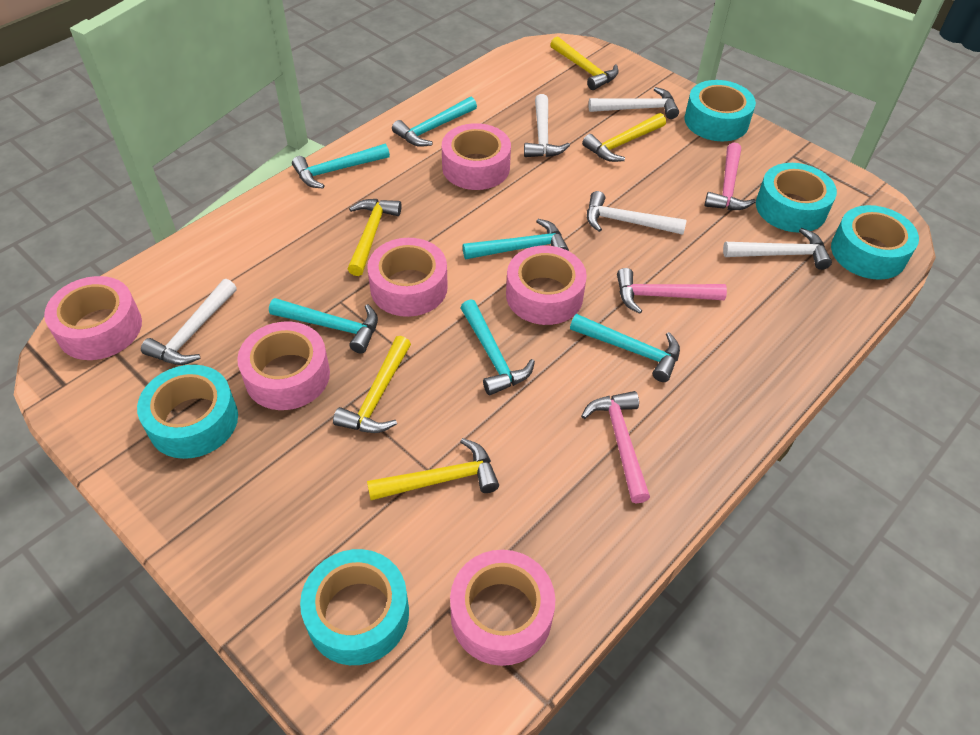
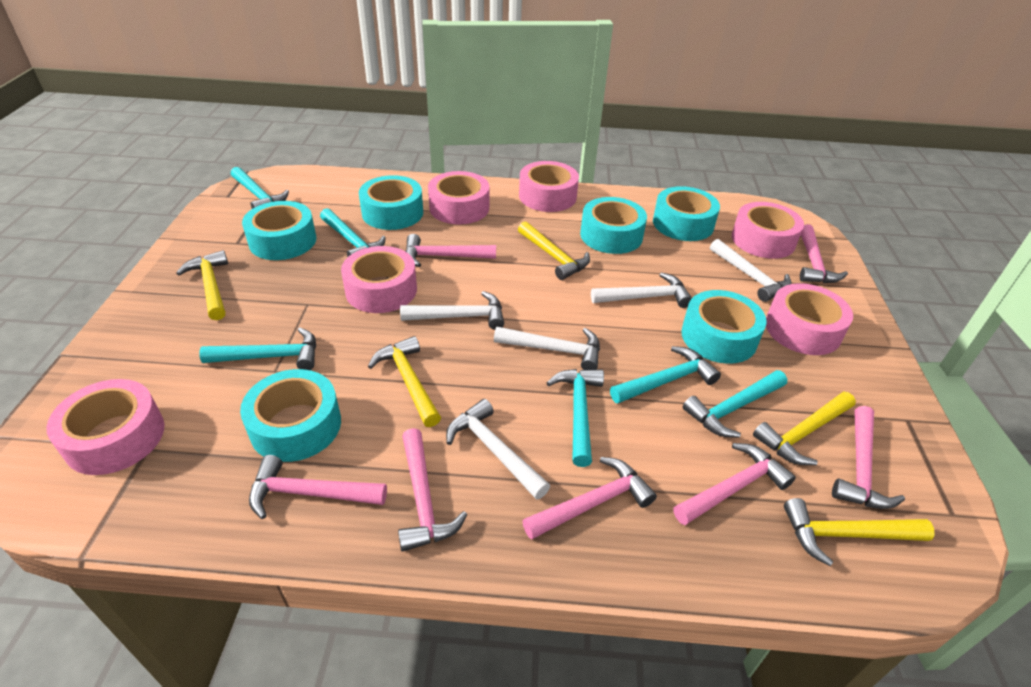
pink hammer: [581,391,650,503] [617,268,727,314] [705,142,756,210] = 3 -> [249,455,387,519] [398,428,467,552] [405,234,496,267] [522,457,657,540] [674,443,796,525] [800,224,848,283] [832,406,905,509] = 7
turquoise tape: [137,365,238,459] [300,549,409,665] [685,80,756,141] [756,163,837,233] [831,205,919,280] = 5 -> [240,369,341,462] [242,201,316,260] [359,175,423,230] [580,197,647,254] [653,186,720,241] [681,290,767,364] = 6

